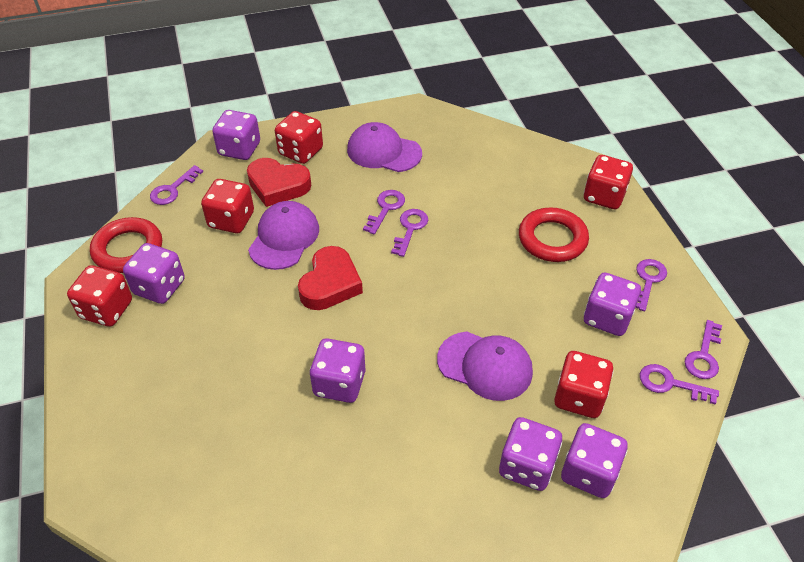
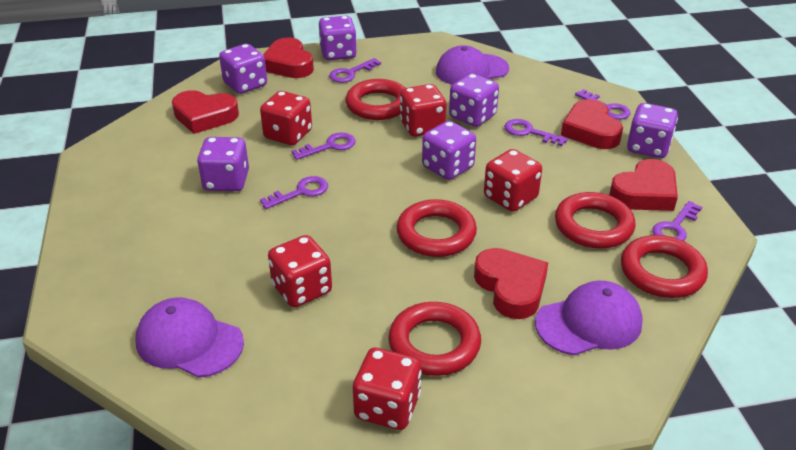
red heart: [247,158,311,207] [298,246,363,310] = 2 -> [172,90,239,134] [263,37,314,78] [474,248,548,319] [561,99,623,149] [609,159,678,211] = 5
red ring: [90,217,162,273] [519,207,589,262] = 2 -> [345,79,405,120] [388,302,481,376] [397,199,477,257] [555,192,635,249] [621,235,708,298] = 5

